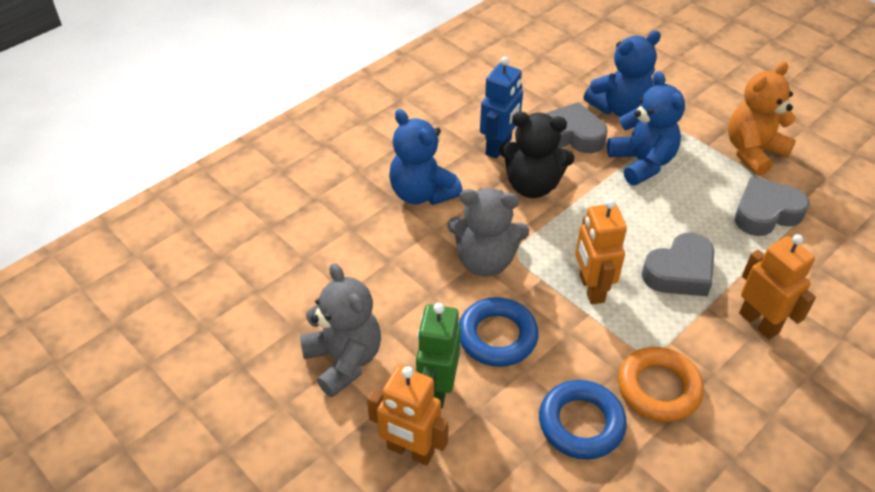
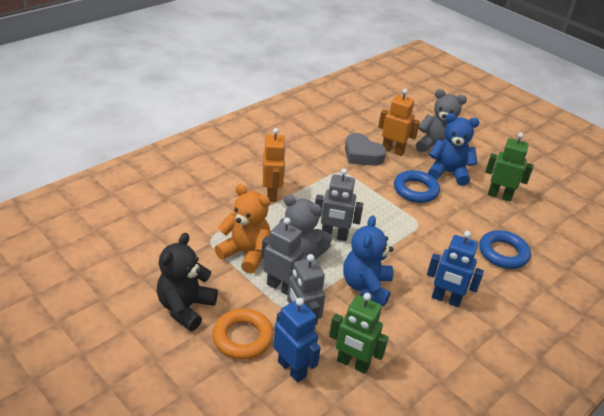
blue robot: [480,57,523,159] = 1 -> [273,298,321,383] [427,231,484,307] = 2
blue teddy bear: [389,109,463,205] [584,31,661,117] [607,71,685,186] = 3 -> [343,215,393,306] [428,113,480,186] = 2
green robot: [416,303,461,409] = 1 -> [329,293,389,374] [485,133,534,201] = 2
grey heart: [545,102,608,153] [642,233,714,296] [735,177,810,236] = 3 -> [345,133,386,166] = 1
grey robot: none = 0 -> [261,217,307,296] [287,254,325,325] [315,168,363,241] = 3
orange robot: [367,365,449,465] [575,199,627,304] [739,234,816,340] = 3 -> [263,128,286,202] [378,89,420,156] = 2

